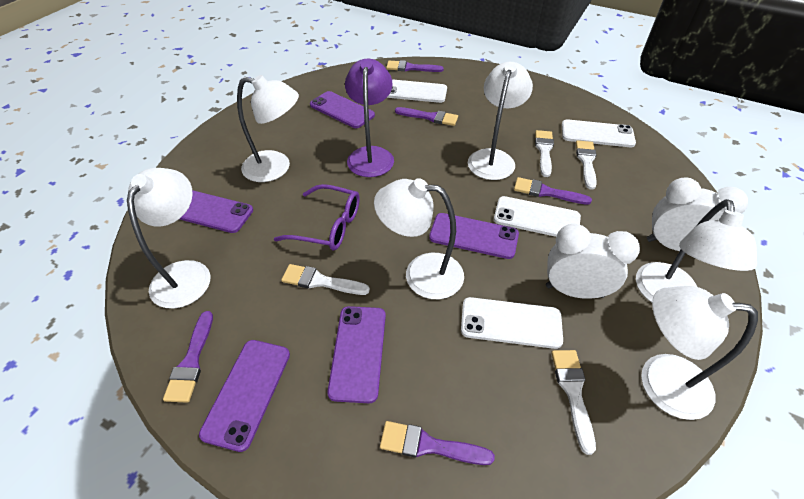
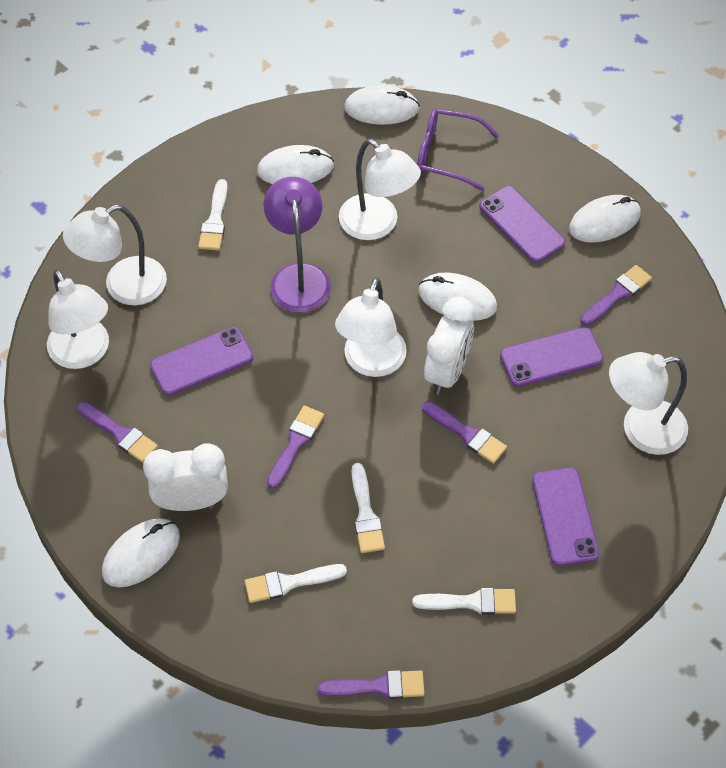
purple phone: [180,190,253,233] [199,340,290,452] [310,91,375,128] [327,306,386,403] [429,213,519,259] = 5 -> [150,327,253,396] [479,186,565,263] [500,327,603,387] [532,468,599,566] = 4
white lamp: [127,168,210,308] [237,75,299,182] [374,178,464,299] [468,62,533,180] [636,199,757,302] [641,286,758,420] = 6 -> [47,269,109,369] [63,205,167,305] [335,278,407,377] [339,139,421,240] [609,352,688,455] = 5
white mouse: none = 0 -> [102,518,180,587] [257,145,334,184] [344,85,420,125] [418,273,497,321] [569,195,641,243] = 5
white phone: [387,79,447,103] [461,297,563,349] [494,196,581,237] [562,119,636,147] = 4 -> none = 0

